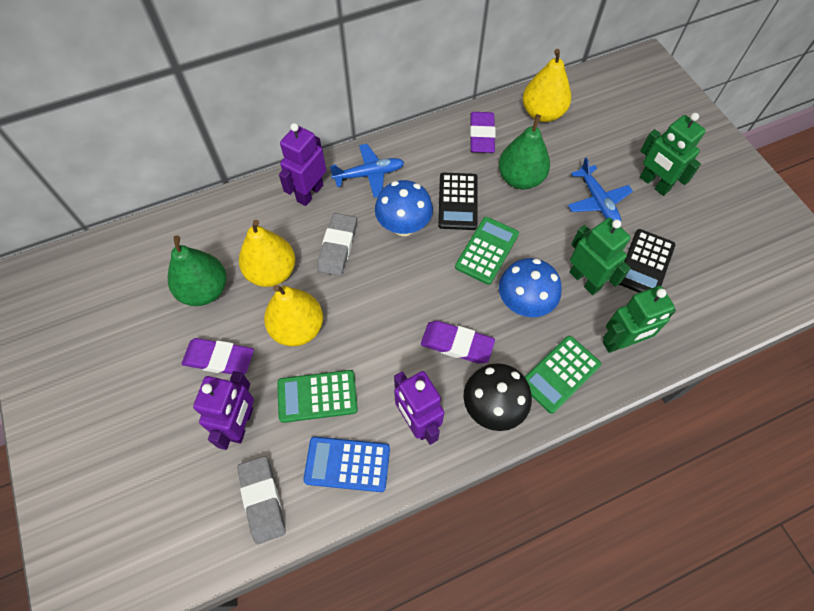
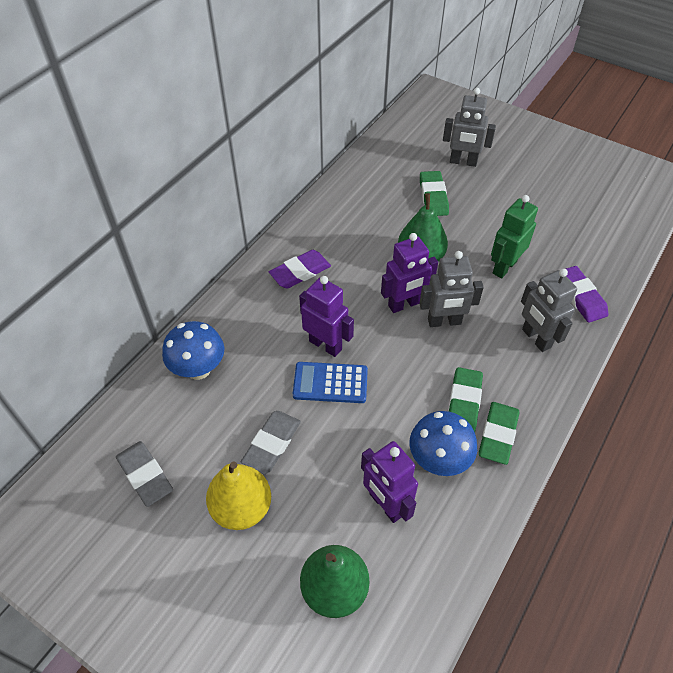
black calculator: [438,173,478,230] [619,229,675,293] = 2 -> none = 0
black mushroom: [463,363,532,431] = 1 -> none = 0
blue plane: [330,144,404,198] [568,157,633,221] = 2 -> none = 0
green calculator: [277,370,358,423] [455,217,519,285] [525,336,601,414] = 3 -> none = 0
green eraser: none = 0 -> [420,171,449,216] [448,367,483,432] [479,402,520,465] = 3
green robot: [569,218,631,295] [603,286,676,353] [640,113,706,196] = 3 -> [491,195,538,278] = 1
grey robot: none = 0 -> [419,251,484,327] [443,88,496,167] [521,269,577,352] = 3
purple eraser: [182,338,254,374] [421,321,495,364] [470,112,496,153] = 3 -> [269,250,331,289] [566,266,608,323] = 2
yellow pear: [239,220,295,287] [264,285,323,347] [523,49,571,122] = 3 -> [206,462,271,530] = 1

